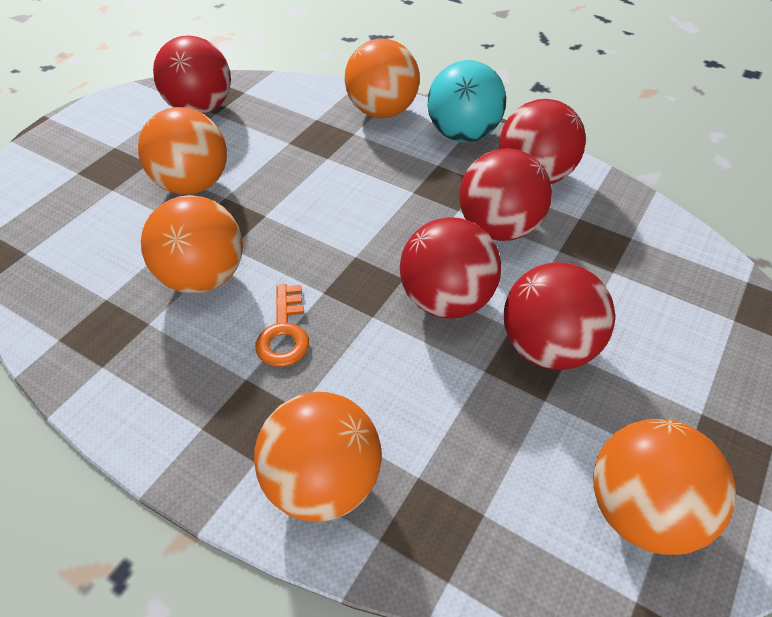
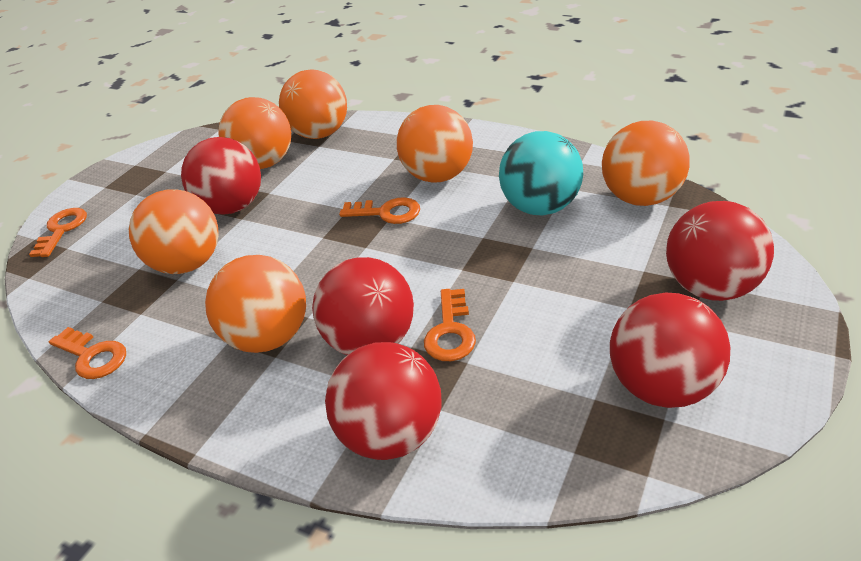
orange ball: [138,107,227,194] [141,195,243,294] [254,392,382,522] [345,39,420,118] [593,419,736,555] = 5 -> [129,189,219,274] [205,255,306,353] [219,97,291,169] [279,69,347,139] [397,105,473,183] [602,121,690,206] = 6
orange key: [255,284,309,367] = 1 -> [29,208,87,257] [49,327,126,379] [339,197,420,224] [424,289,476,361] = 4

